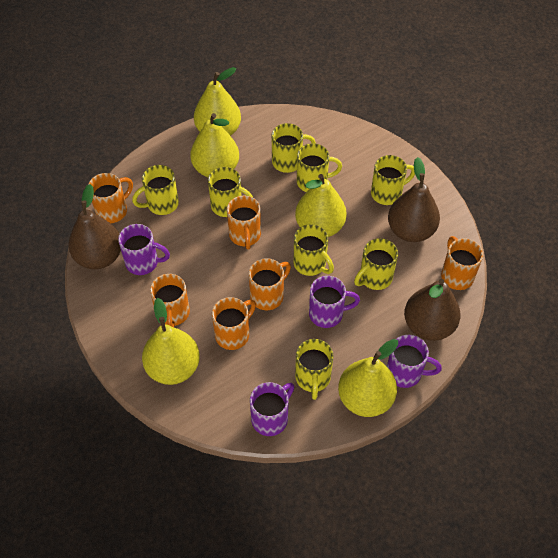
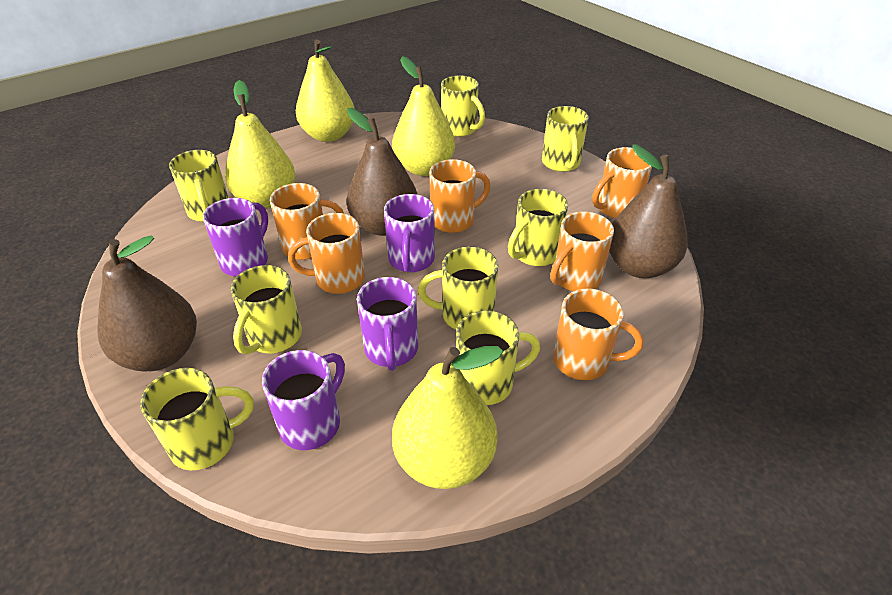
yellow pear: [142,298,200,385] [190,113,239,177] [194,67,241,136] [295,174,347,237] [338,339,398,417] = 5 -> [225,80,295,209] [296,40,355,142] [392,56,455,176] [392,346,504,489] = 4

